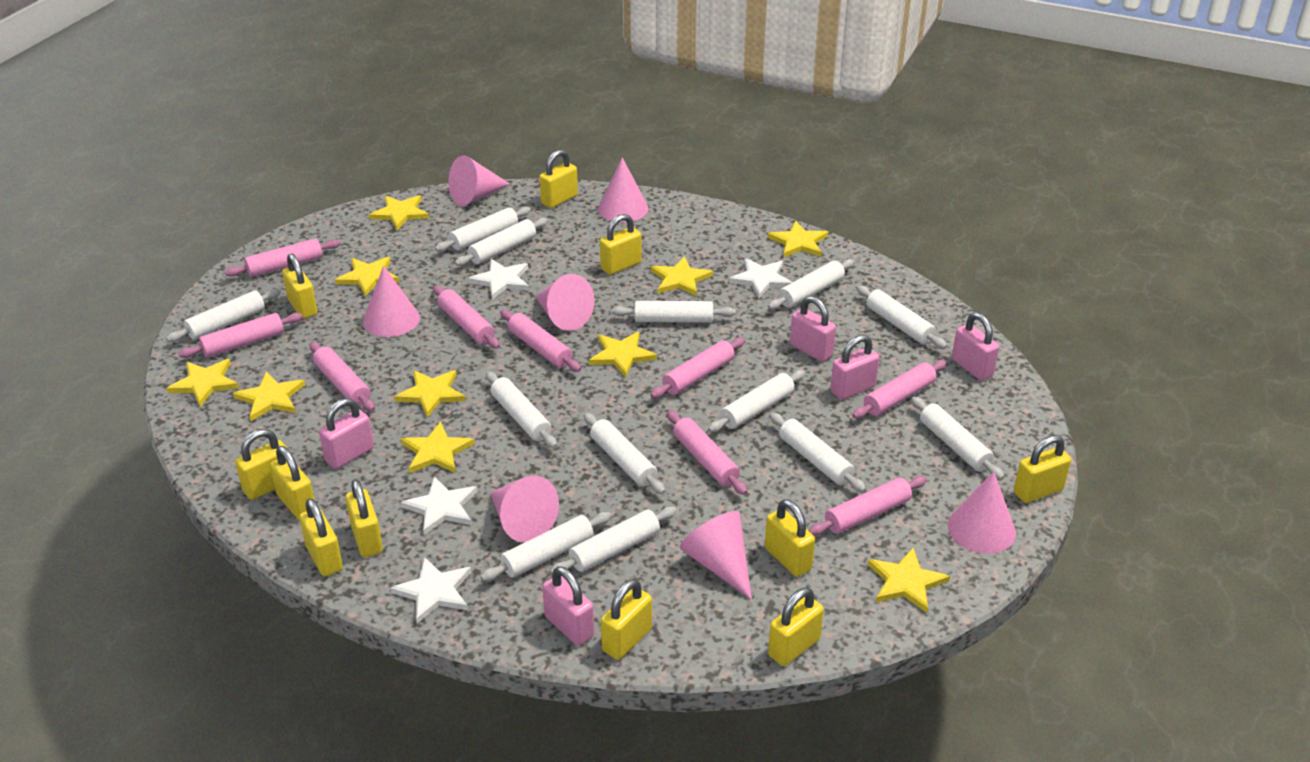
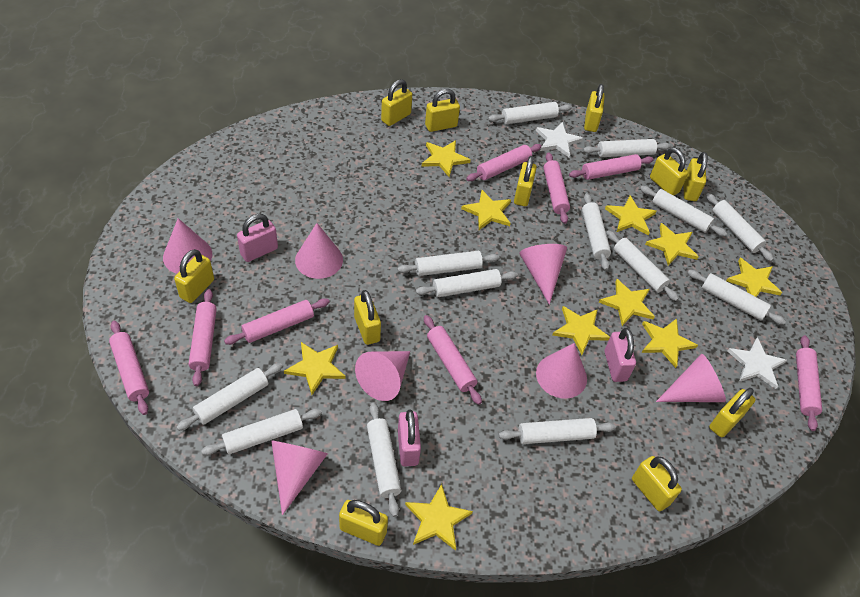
pink padlock: [319,398,374,469] [543,566,594,646] [790,296,836,362] [830,335,879,400] [952,312,999,381] = 5 -> [237,214,278,262] [398,409,421,467] [605,328,636,382] = 3
pink rolling pin: [178,313,303,358] [225,238,341,277] [310,342,375,412] [433,285,500,349] [500,310,581,372] [650,337,745,398] [667,411,747,495] [808,476,927,536] [852,360,946,419] = 9 -> [109,321,149,415] [189,289,217,386] [224,298,330,345] [424,315,482,405] [466,144,542,181] [543,152,570,224] [569,154,654,180] [796,335,822,431] = 8
white star: [390,557,471,623] [401,476,477,535] [468,259,530,300] [729,258,792,298] = 4 -> [536,122,583,157] [728,337,787,389] = 2

